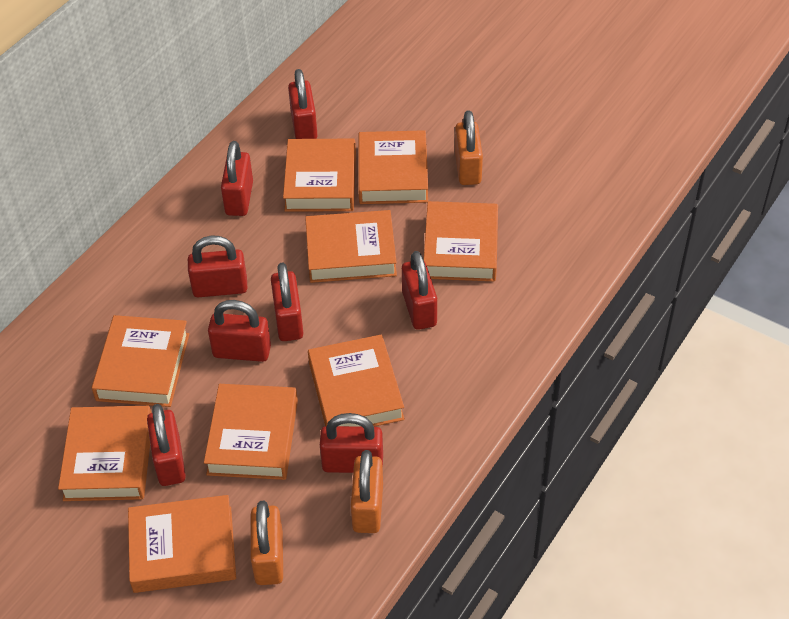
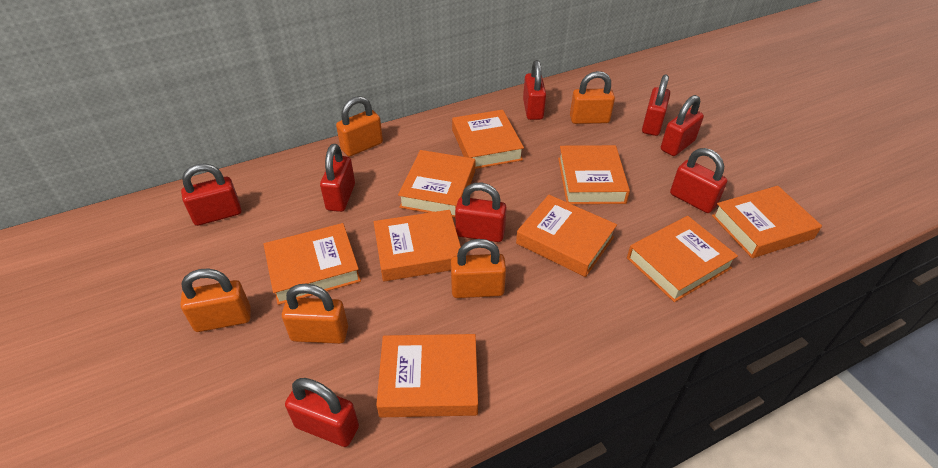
orange padlock: [250,501,283,585] [351,450,383,533] [455,110,483,185] = 3 -> [180,269,250,332] [282,284,348,344] [336,96,383,156] [451,239,506,298] [570,71,615,124] = 5

